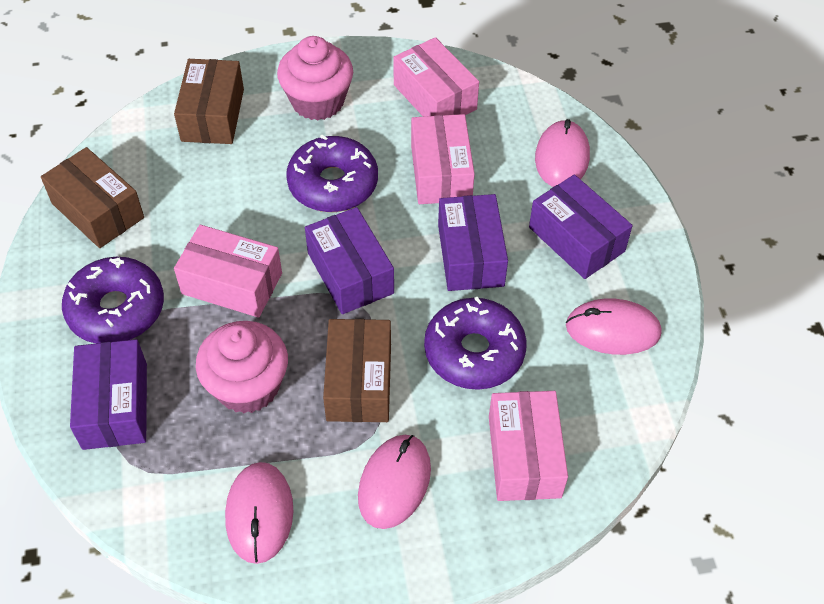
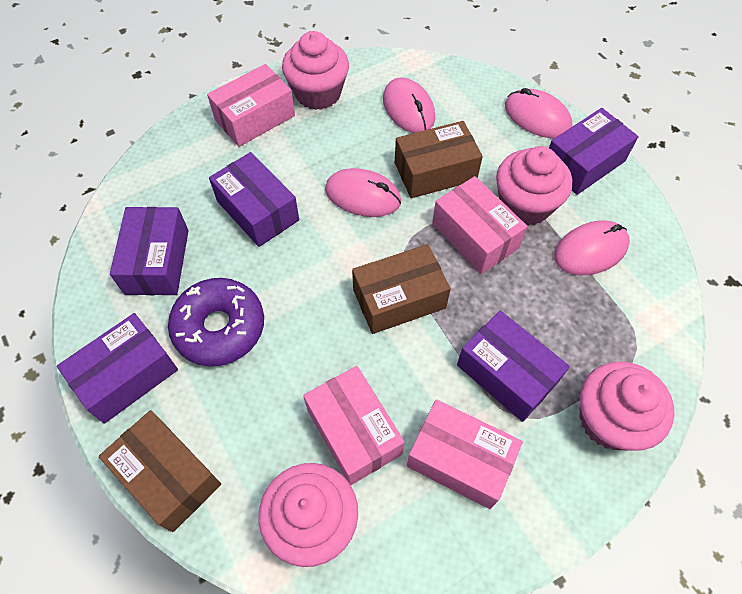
pink cupcake: [196,321,288,413] [277,36,353,120] = 2 -> [258,463,358,567] [282,31,349,110] [496,146,572,226] [580,361,675,451] = 4
purple box: [70,339,147,450] [305,207,394,314] [438,194,508,291] [529,175,633,279] = 4 -> [57,313,178,424] [110,207,189,295] [209,152,299,247] [457,310,570,422] [549,108,639,195] = 5
purple donut: [62,257,164,344] [286,135,378,212] [424,297,527,390] = 3 -> [168,278,264,366] = 1

